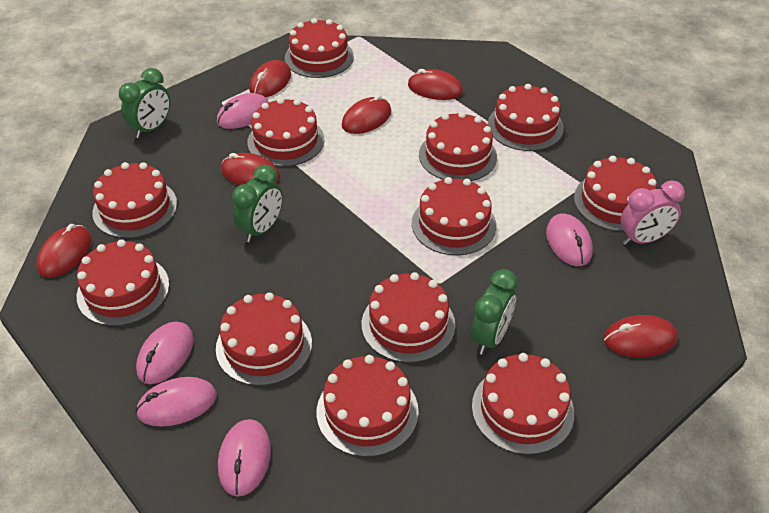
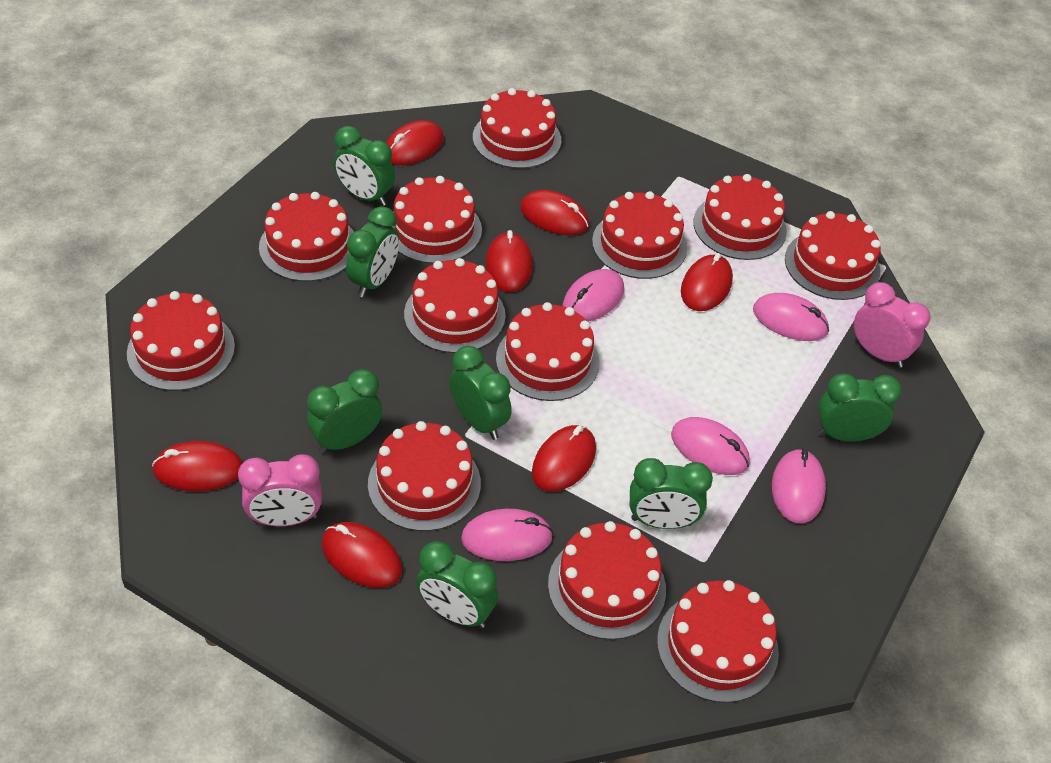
green clock: [119,68,170,138] [232,165,282,242] [471,269,518,355] = 3 -> [307,369,382,453] [334,126,395,206] [346,206,399,297] [416,541,498,628] [449,346,512,440] [630,458,713,529] [818,373,902,442] = 7
pink clock: [620,181,685,245] = 1 -> [238,454,322,526] [854,282,930,368] = 2
red mouse: [36,224,92,278] [221,153,280,185] [249,60,291,97] [342,95,391,134] [408,69,463,100] [603,315,678,358] = 6 -> [152,441,243,492] [322,522,402,588] [386,120,444,165] [485,230,533,292] [520,190,589,235] [532,425,596,492] [681,253,733,311] = 7

